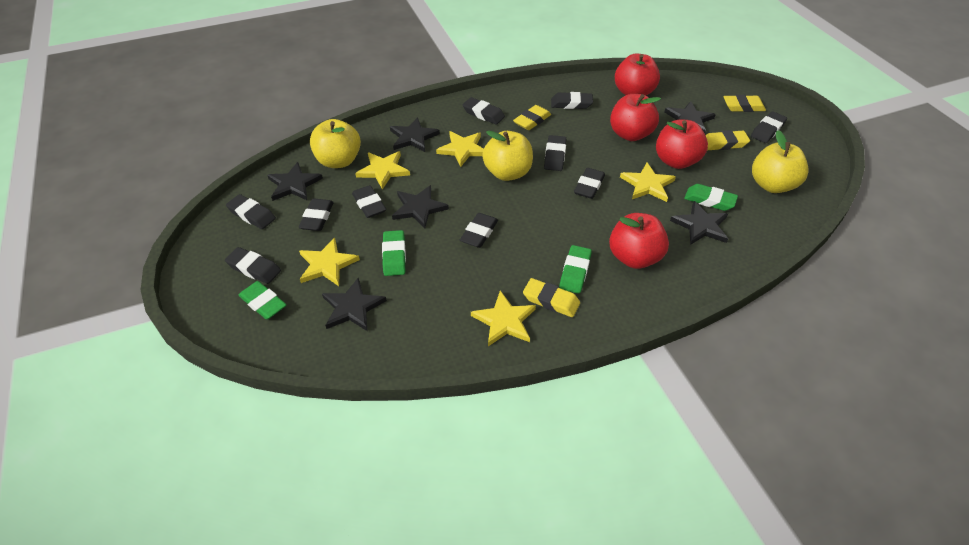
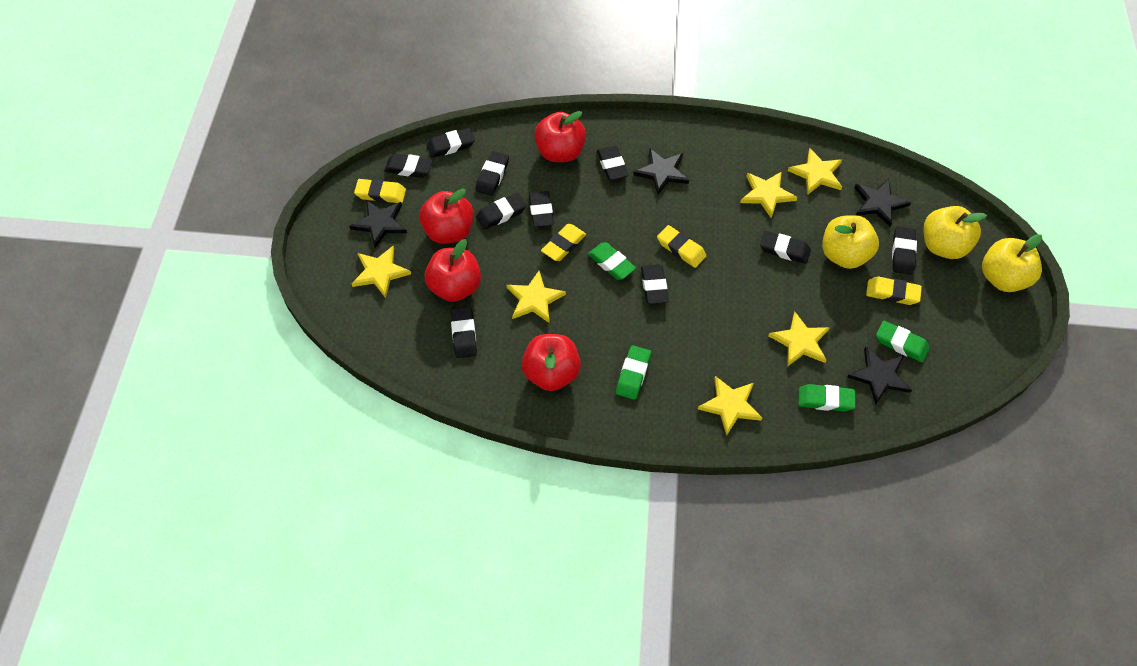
black star: [267,162,323,201] [322,278,387,331] [390,117,440,152] [392,185,449,228] [665,101,716,133] [670,201,728,245] = 6 -> [349,200,407,248] [633,148,689,195] [847,346,912,405] [854,179,911,227] = 4
yellow star: [299,237,360,286] [355,151,410,189] [436,131,484,167] [471,291,536,346] [620,163,676,202] = 5 -> [351,246,411,298] [506,271,566,323] [698,376,762,436] [740,171,798,218] [768,312,830,367] [788,148,842,195] = 6

